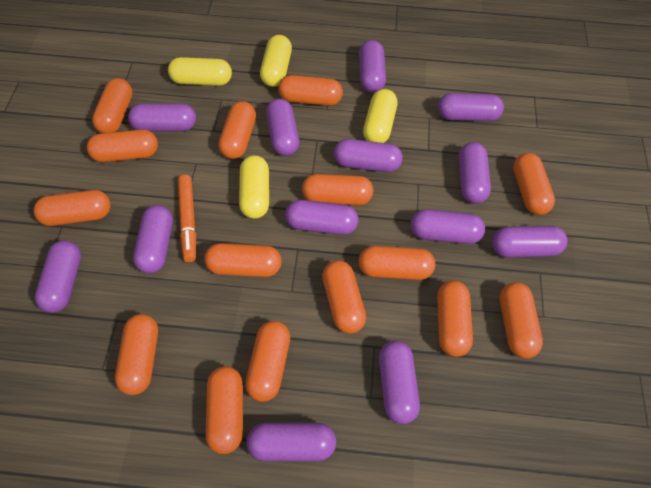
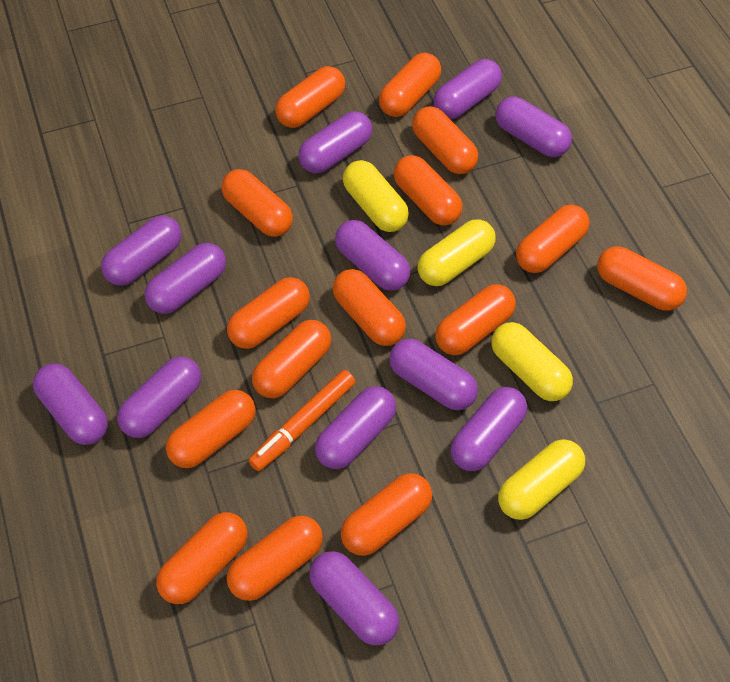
purple capsule: [35,240,81,313] [128,103,196,132] [133,205,173,274] [247,423,336,461] [266,99,299,156] [285,200,358,235] [334,139,403,172] [359,40,386,93] [379,341,420,424] [411,209,485,244] [438,93,504,121] [459,142,491,204] [492,226,568,258] = 13 -> [33,363,108,445] [101,215,182,286] [117,357,201,438] [145,243,226,314] [298,111,372,174] [309,551,399,645] [315,386,396,469] [335,220,410,291] [389,339,478,410] [433,59,502,119] [450,387,527,471] [495,97,572,157] = 12

